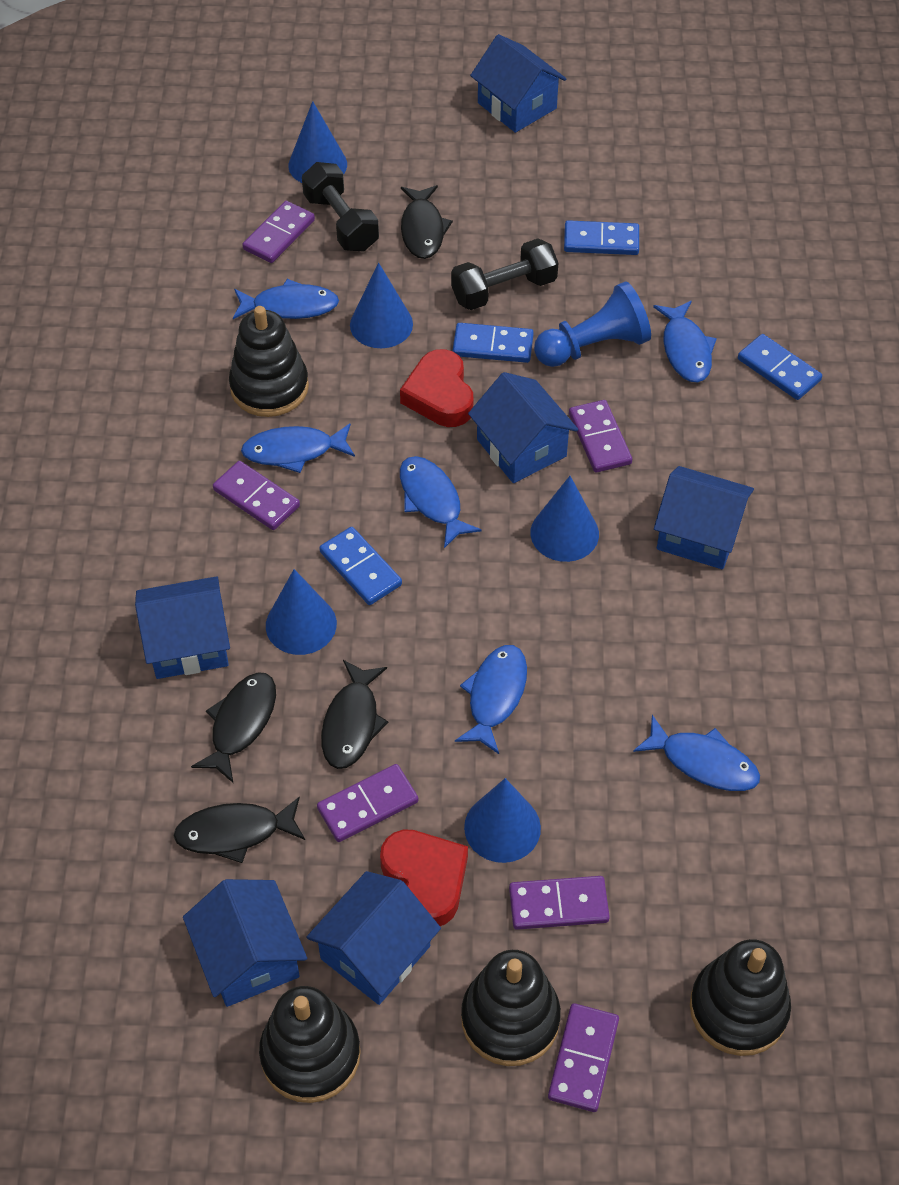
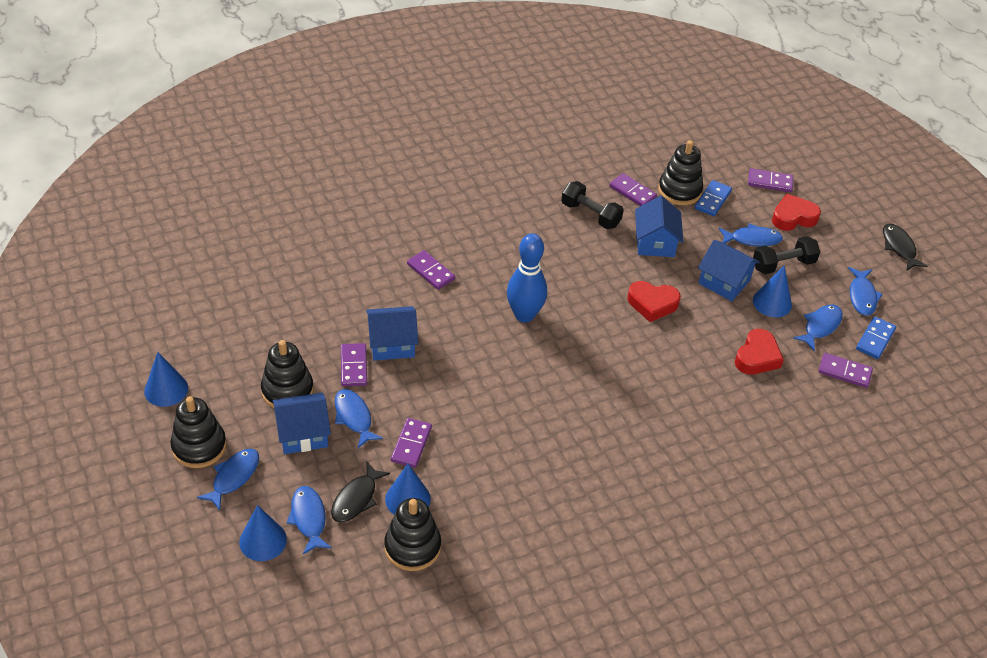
black fish: [173,797,305,863] [191,672,276,783] [321,660,388,769] [401,185,453,259] = 4 -> [331,462,390,522] [883,224,928,271] = 2
blue bowling pin: none = 0 -> [507,233,547,323] = 1
blue cone: [266,569,337,655] [288,101,347,183] [350,263,413,348] [464,778,541,863] [530,476,599,562] = 5 -> [144,352,188,407] [239,505,287,561] [385,464,431,515] [753,265,792,318] = 4
blue domino: [319,527,402,605] [452,323,534,363] [564,220,639,255] [738,334,822,400] = 4 -> [695,180,732,216] [856,316,896,359] = 2
blue house: [135,576,230,679] [183,879,307,1007] [306,871,441,1005] [468,372,578,483] [470,34,566,133] [654,466,754,569] = 6 -> [273,393,331,454] [366,306,418,361] [635,196,683,257] [698,240,760,301] = 4
blue pawn: [534,281,651,367] = 1 -> none = 0
red heart: [380,829,468,926] [400,349,473,427] = 2 -> [627,281,681,322] [735,329,784,375] [772,194,821,231] = 3

